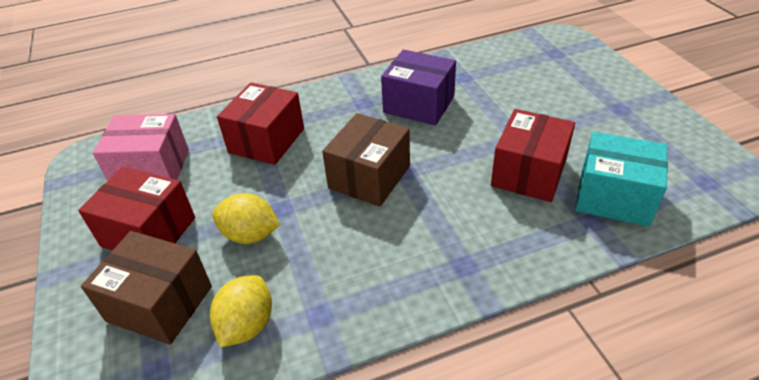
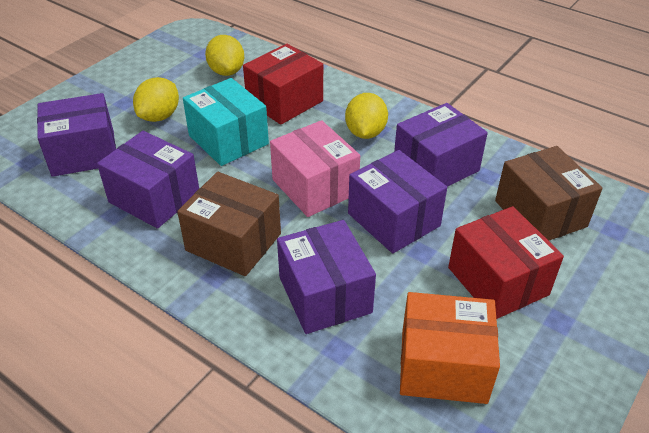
orange box: none = 0 -> [400,292,500,404] = 1
purple box: [381,50,456,125] = 1 -> [37,93,116,177] [97,131,199,229] [277,220,376,334] [348,150,447,253] [394,103,488,187] = 5
red box: [78,167,195,250] [217,82,304,165] [491,109,575,202] = 3 -> [243,44,323,125] [448,206,564,319] = 2
yellow lemon: [210,275,272,348] [212,193,280,244] = 2 -> [133,77,179,122] [205,35,244,76] [345,93,388,139] = 3

